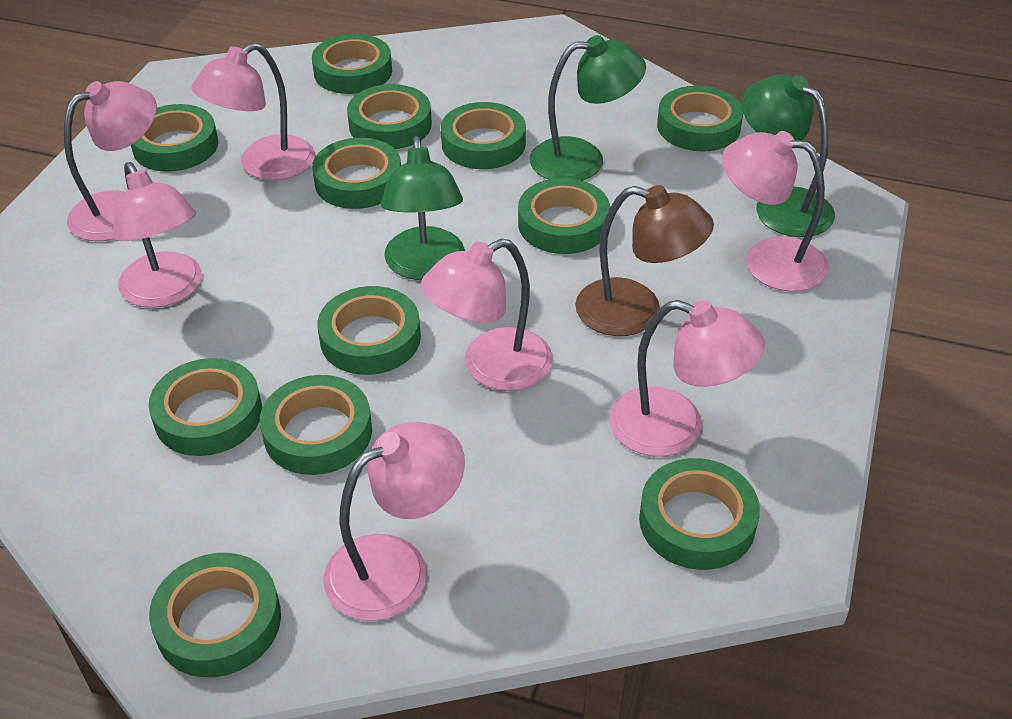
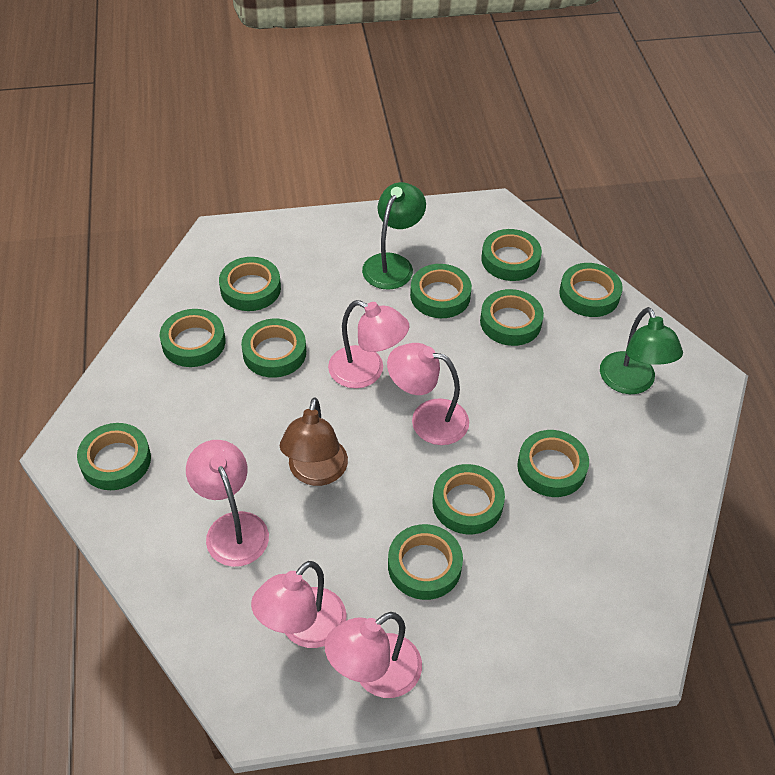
green lamp: [381,136,465,280] [530,35,646,181] [742,74,835,237] = 3 -> [362,182,426,290] [600,307,683,394] = 2
green tape: [131,104,219,172] [148,358,262,456] [149,553,281,677] [260,375,372,475] [312,34,392,94] [312,138,401,209] [317,286,421,375] [347,84,432,149] [441,102,526,169] [518,178,610,254] [639,458,760,570] [657,86,743,152] = 12 -> [77,423,151,490] [160,309,225,367] [219,257,281,311] [241,319,306,378] [388,524,463,600] [410,264,472,318] [432,464,505,534] [480,289,544,346] [481,229,542,281] [517,430,589,497] [559,263,623,317] = 11
pink lamp: [64,81,157,241] [113,162,202,308] [191,43,315,180] [323,422,465,621] [421,239,553,391] [609,300,765,456] [722,131,829,292] = 7 -> [186,440,269,567] [251,561,346,648] [325,612,422,698] [328,300,409,388] [387,343,469,445] = 5

